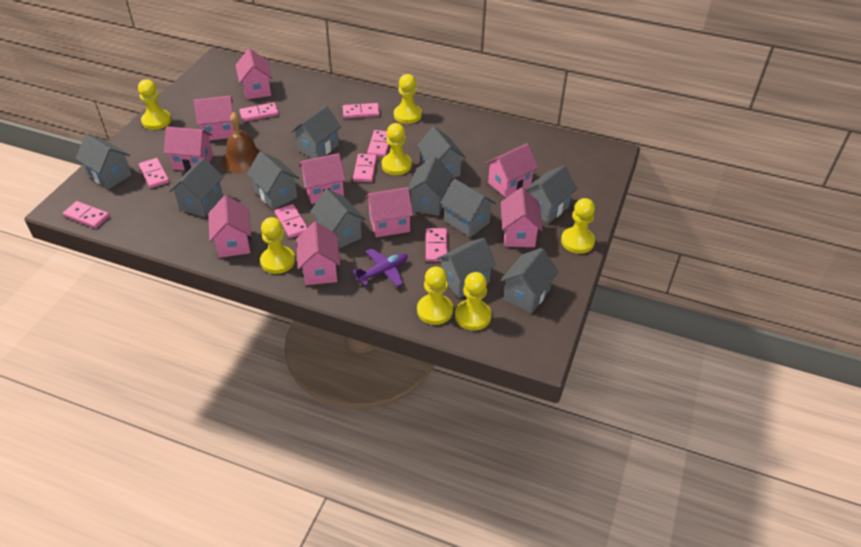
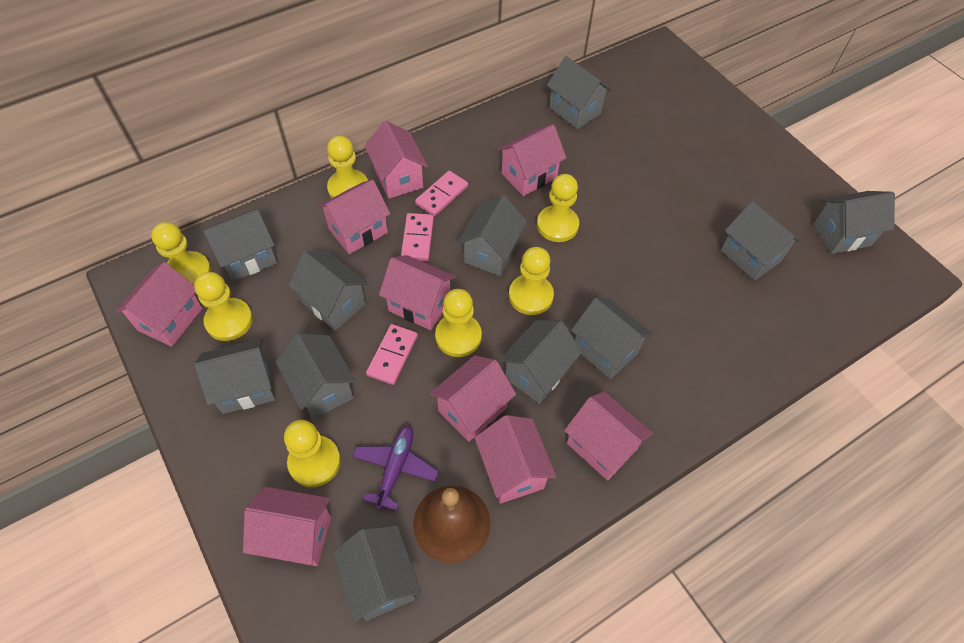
pink domino: [63,201,110,228] [139,158,169,188] [239,102,279,122] [275,204,308,238] [343,103,380,118] [353,154,377,182] [367,130,389,157] [426,228,448,261] = 8 -> [366,324,418,385] [401,213,434,261] [415,171,468,216] = 3

